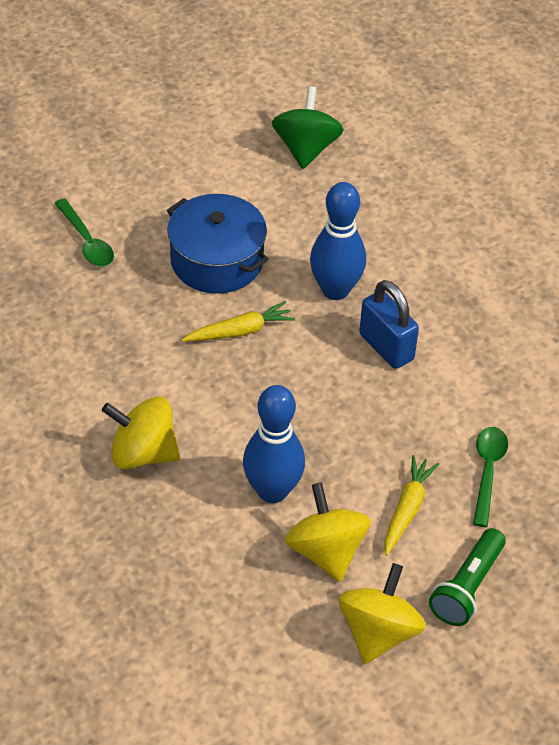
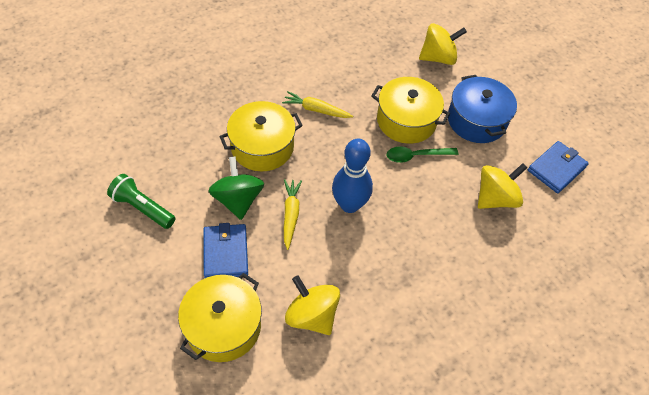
blue bowling pin: [243,385,305,503] [310,182,366,300] = 2 -> [332,139,373,213] = 1
blue padlock: [359,280,419,369] = 1 -> none = 0
blue wallet: none = 0 -> [203,223,248,278] [528,141,589,193] = 2
green spoon: [55,198,114,267] [473,427,508,527] = 2 -> [387,147,458,163] = 1
yellow pot: none = 0 -> [178,273,262,362] [219,101,303,171] [371,77,450,144] = 3

